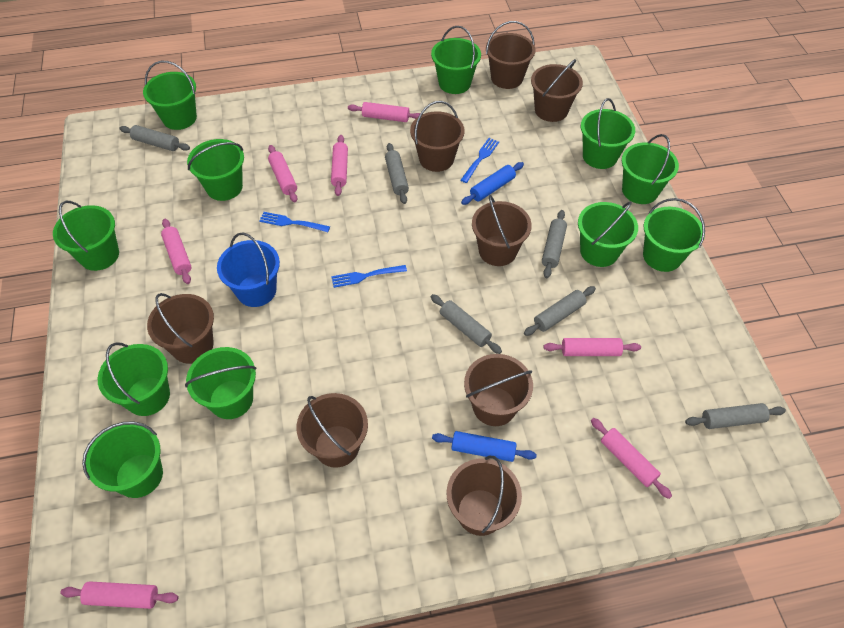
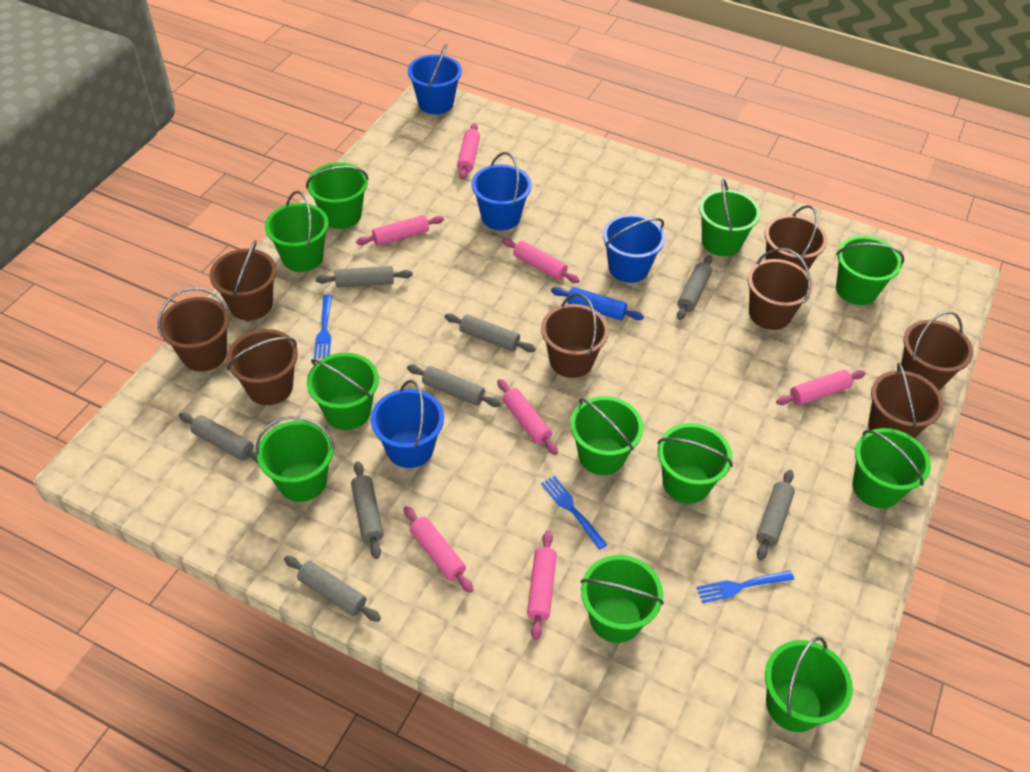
blue bucket: [217,232,280,307] = 1 -> [371,380,444,468] [408,44,462,114] [471,152,532,231] [603,214,665,283] = 4
blue rolling pin: [432,431,537,462] [461,162,524,205] = 2 -> [551,287,644,320] = 1
grey rolling pin: [119,125,190,151] [385,143,409,204] [431,294,502,354] [524,286,596,336] [542,210,567,278] [685,403,786,429] = 6 -> [179,413,258,463] [284,556,381,622] [316,266,413,287] [351,461,383,559] [407,365,501,407] [445,313,536,352] [677,255,712,320] [756,470,795,560] = 8

